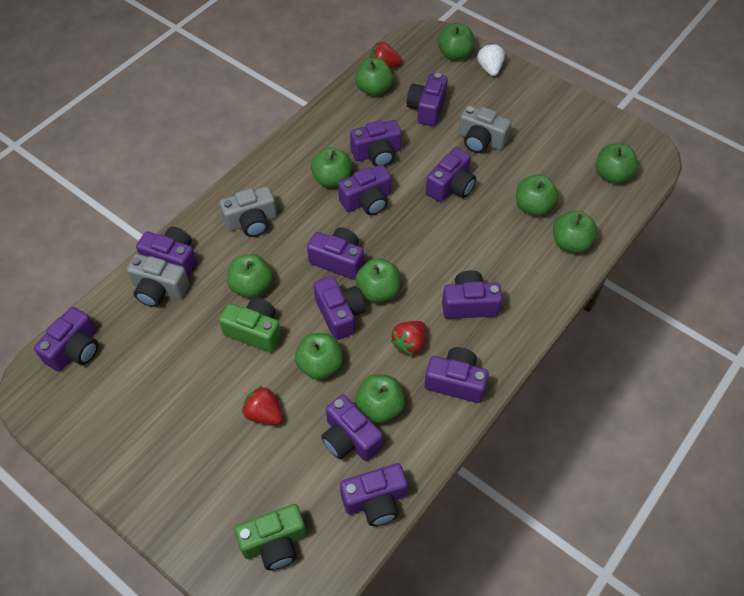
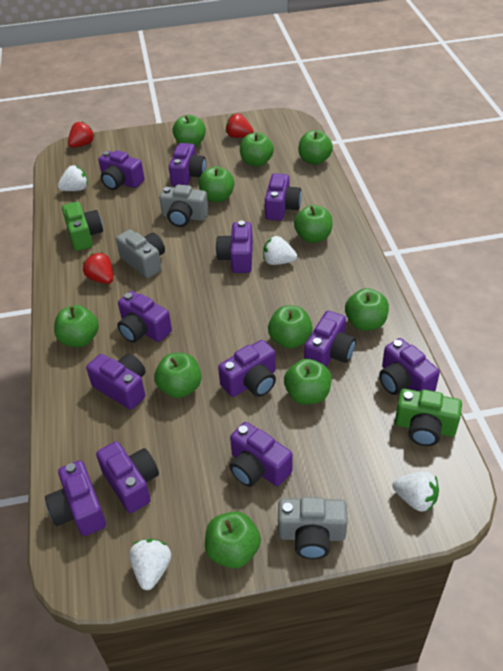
green apple: [227,254,272,298] [295,333,343,380] [311,147,352,188] [355,58,393,96] [355,258,400,302] [355,374,405,423] [437,23,474,60] [516,175,559,216] [553,211,597,253] [596,143,638,184] = 10 -> [54,305,99,347] [154,353,201,398] [173,115,206,147] [198,166,235,202] [205,511,261,569] [240,132,274,167] [268,306,313,349] [284,359,331,405] [294,205,333,243] [298,130,333,165] [345,288,389,331] = 11
white strawberry: [477,43,505,76] = 1 -> [58,165,88,191] [129,539,171,590] [263,236,297,265] [392,471,439,512] = 4

